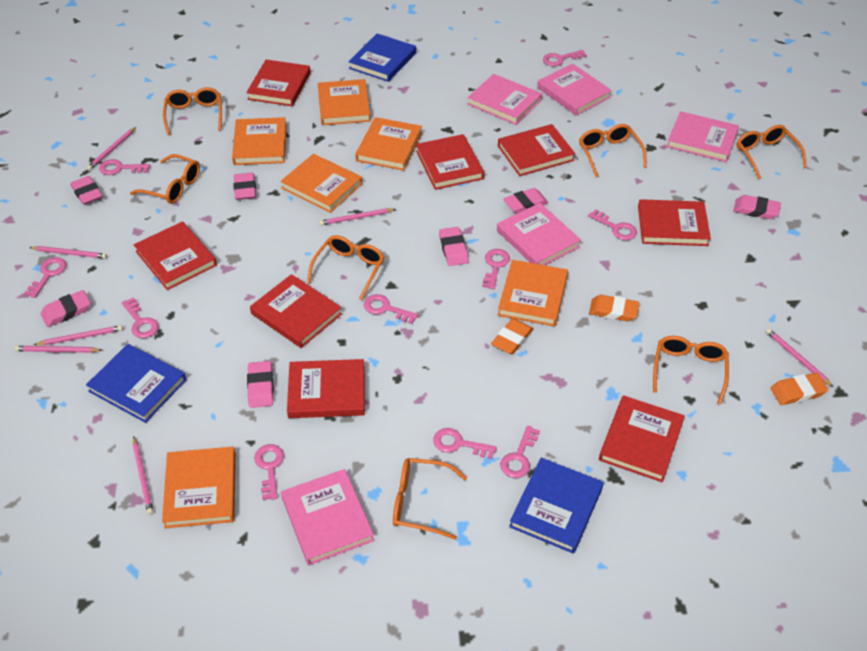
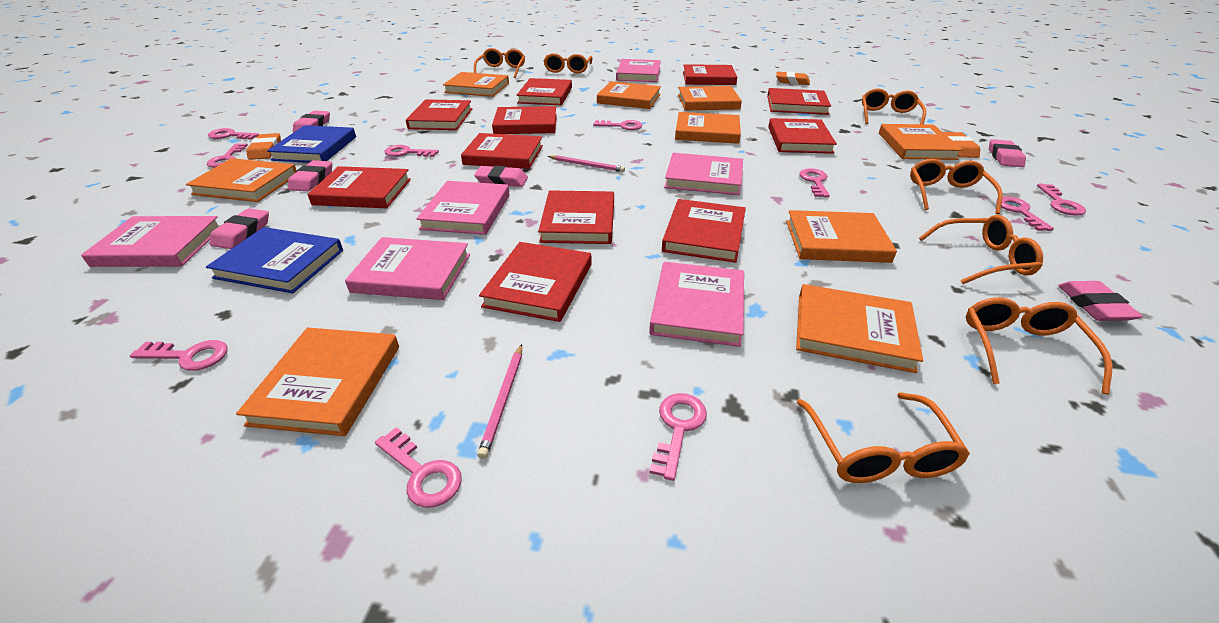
blue book: [86,344,186,423] [348,34,416,82] [509,458,604,554] = 3 -> [206,227,343,293] [267,125,356,163] = 2
orange book: [162,447,236,528] [232,117,286,165] [280,154,363,213] [318,79,371,125] [355,117,422,171] [498,260,568,327] = 6 -> [186,158,297,202] [236,328,399,436] [443,72,509,97] [597,81,661,109] [675,112,741,144] [678,86,742,110] [786,210,897,263] [796,284,923,373] [879,124,963,160] = 9
pink book: [281,469,374,565] [467,74,542,125] [497,203,581,265] [537,64,612,115] [667,111,739,162] = 5 -> [81,216,219,267] [345,237,470,300] [416,181,510,235] [616,59,661,82] [649,262,744,347] [664,153,743,195] = 6
pink eraser: [41,290,91,327] [70,176,103,205] [233,173,256,200] [247,361,274,408] [439,227,469,266] [503,188,548,214] [734,195,781,219] = 7 -> [210,208,269,249] [288,160,332,191] [293,110,330,132] [474,165,528,187] [989,139,1026,167] [1058,281,1143,321] = 6
pink pencil: [15,346,102,353] [29,246,107,259] [34,325,123,345] [87,127,136,170] [133,436,154,515] [319,208,396,225] [766,329,833,387] = 7 -> [477,344,522,459] [548,155,625,172] = 2
red book: [134,221,217,290] [246,60,311,106] [250,274,342,348] [287,359,365,418] [416,134,484,190] [498,124,575,176] [599,395,685,482] [638,199,711,246] = 8 -> [307,166,411,208] [406,99,472,130] [461,133,543,169] [479,242,592,322] [492,106,557,134] [517,78,572,105] [538,190,614,244] [662,199,746,263] [683,64,737,85] [767,88,831,115] [768,118,837,154] = 11

